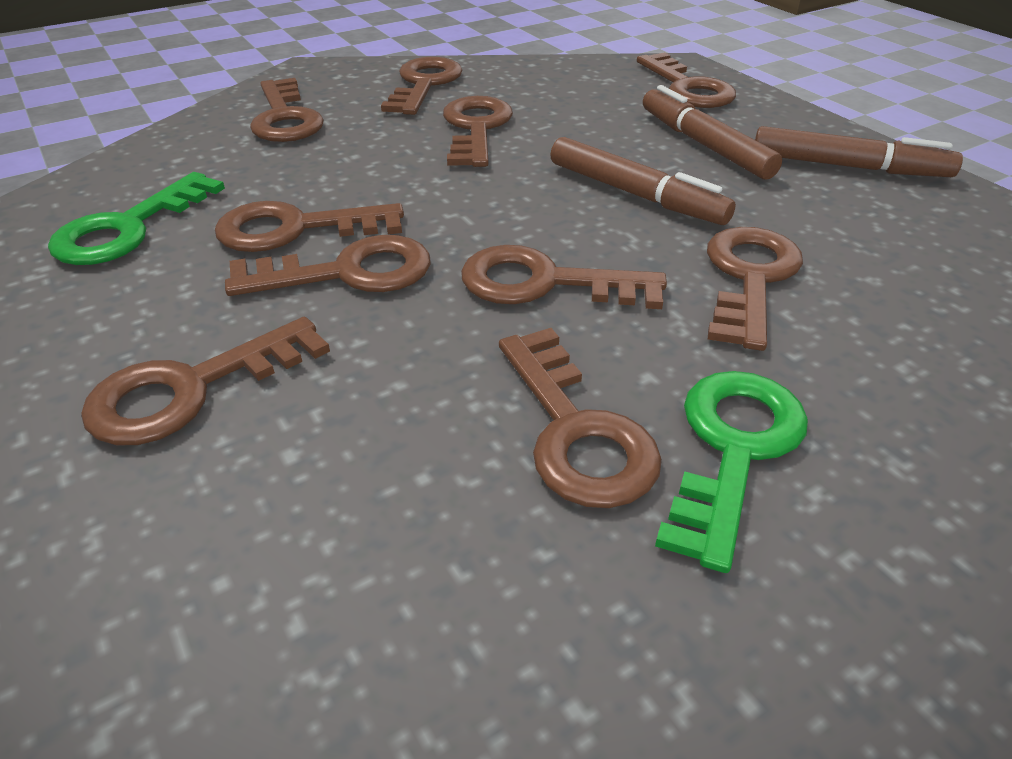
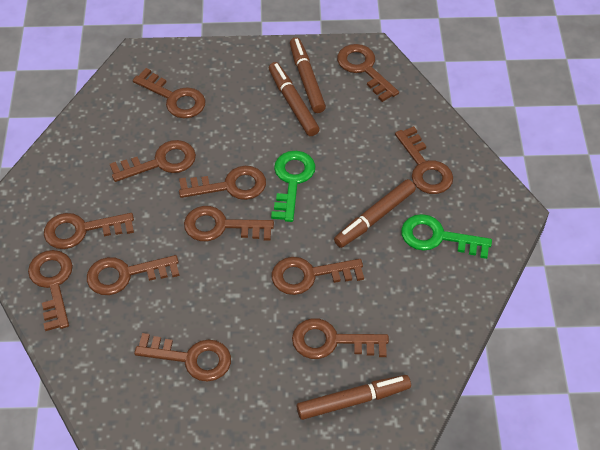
brown key: [81,317,330,446] [215,201,404,252] [225,235,431,296] [250,78,324,142] [381,57,463,115] [443,96,513,167] [461,245,667,309] [499,328,662,508] [637,52,736,108] [707,227,803,351] = 10 -> [28,250,73,331] [44,213,134,249] [87,255,180,295] [110,140,196,182] [133,68,206,118] [134,333,231,382] [179,166,266,200] [184,206,274,241] [272,257,364,295] [292,318,389,359] [337,44,399,102] [395,126,453,194] = 12
brown marker: [550,137,736,225] [643,85,782,180] [755,126,963,177] = 3 -> [269,62,320,136] [290,37,326,113] [296,375,411,420] [334,179,416,248] = 4

